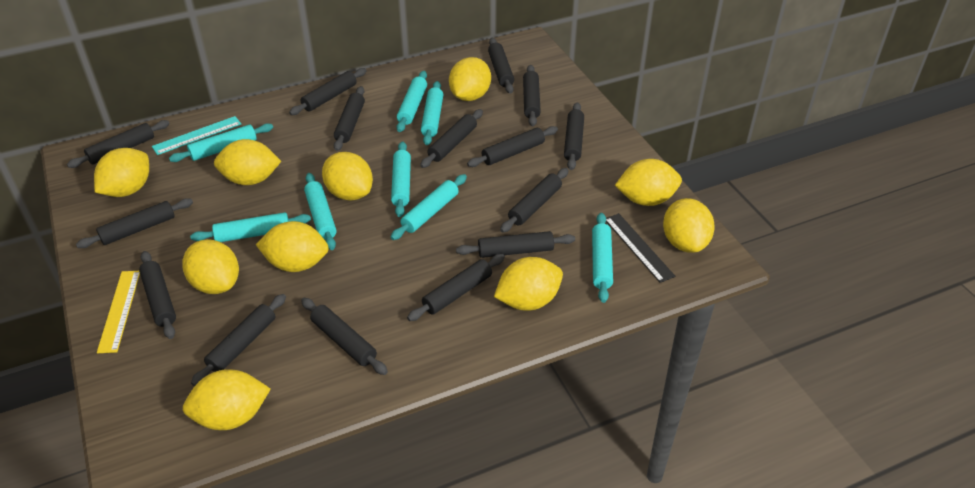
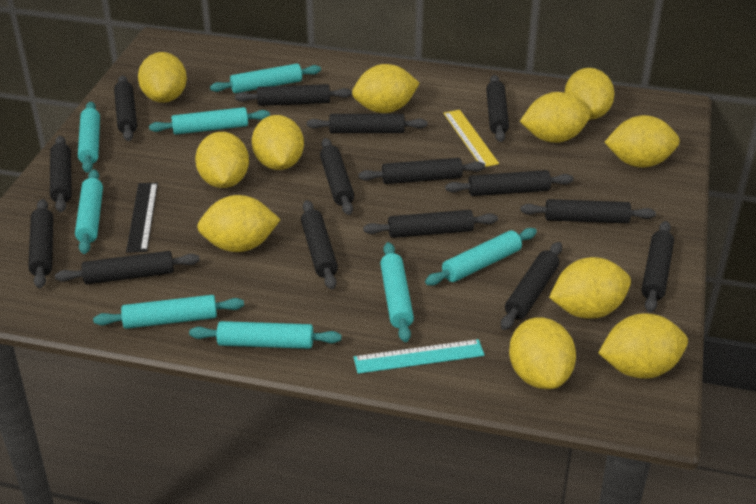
yellow lemon: [94,148,149,197] [182,239,239,294] [183,369,270,430] [214,139,281,185] [256,221,329,272] [322,152,373,200] [449,57,491,101] [494,257,563,311] [615,159,682,206] [663,198,715,253] = 10 -> [138,52,187,103] [195,132,249,188] [197,195,280,252] [252,115,304,170] [352,64,420,113] [509,317,576,389] [520,92,591,143] [549,257,631,319] [565,68,614,120] [598,313,688,379] [605,115,680,168] = 11

